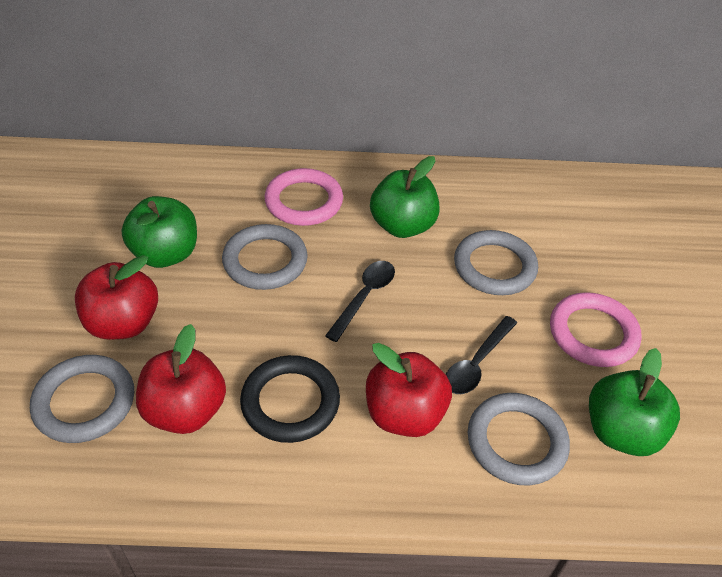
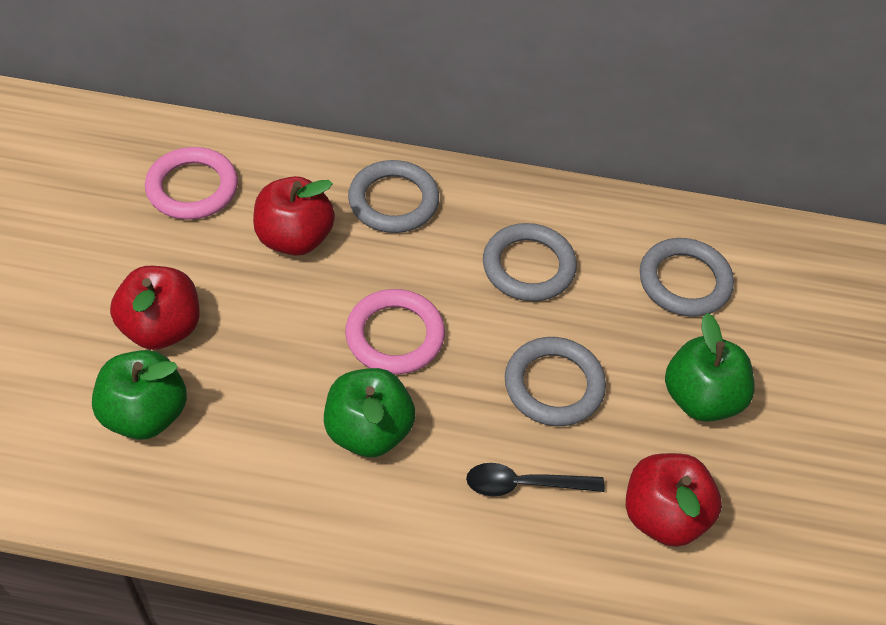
black ring: [240,355,340,443] = 1 -> none = 0
black spoon: [325,261,395,342] [446,316,517,394] = 2 -> [466,463,605,496] = 1

